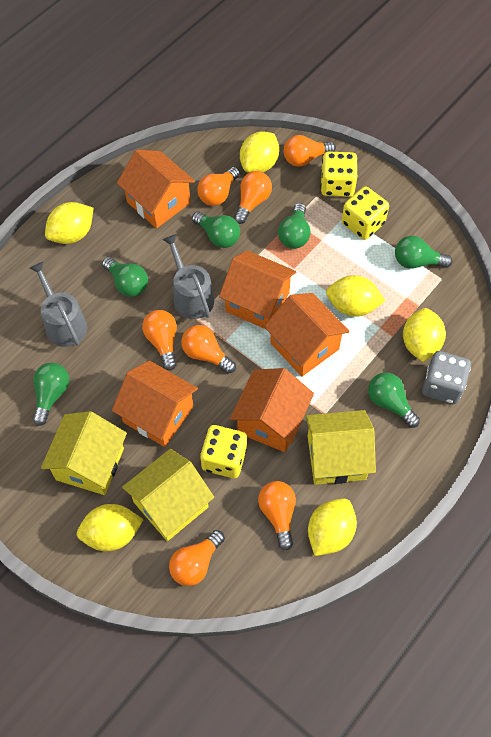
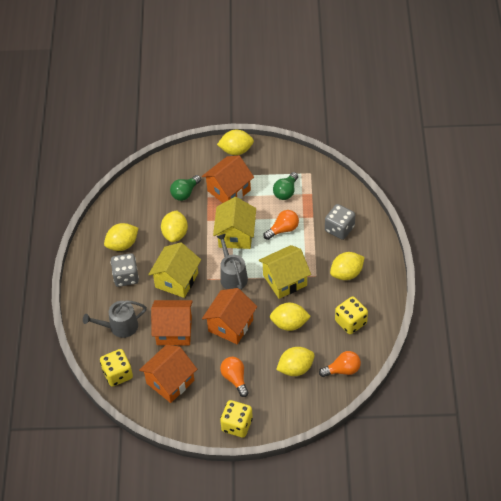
green light bulb: [33,363,69,426] [102,257,148,297] [192,212,240,248] [278,203,310,249] [368,372,420,428] [395,236,452,269] = 6 -> [170,175,201,201] [273,172,298,200] = 2
grey dice: [422,351,471,404] = 1 -> [111,253,139,287] [325,204,355,240] = 2
orange house: [112,360,198,447] [117,150,195,229] [219,250,297,329] [230,368,314,452] [264,293,350,377] = 5 -> [139,345,197,403] [151,300,193,345] [202,155,254,203] [202,288,257,344] = 4
orange light bulb: [142,310,177,370] [169,530,225,586] [181,325,236,374] [197,167,240,206] [234,171,272,224] [258,481,296,550] [284,135,336,167] = 7 -> [220,357,249,397] [263,210,299,240] [319,351,361,377] = 3

